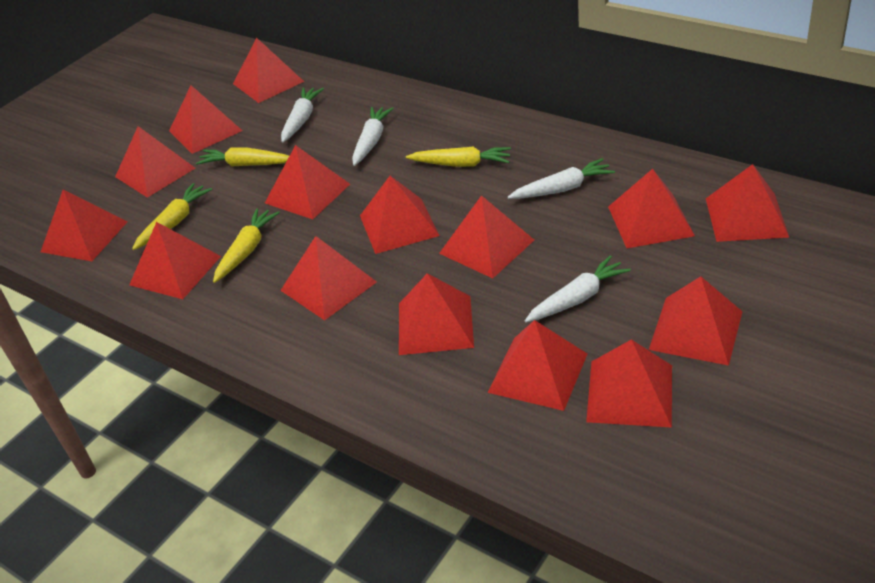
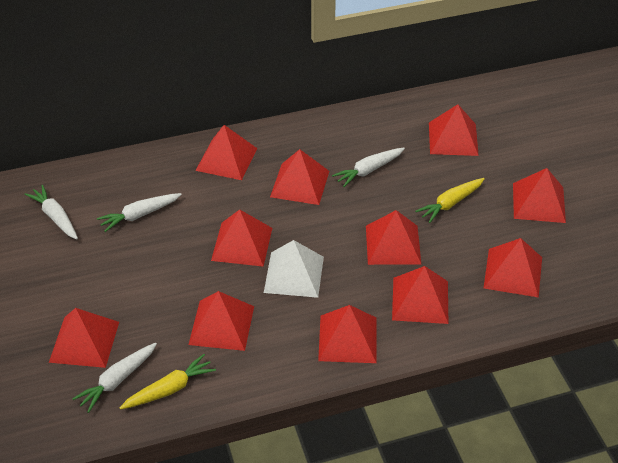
red pyramid: [41,190,128,261] [115,126,195,198] [129,222,221,299] [169,85,243,154] [233,38,304,103] [265,145,350,219] [280,236,377,320] [360,176,439,254] [399,273,474,355] [439,195,534,278] [487,320,587,411] [586,339,672,428] [608,169,695,248] [649,276,743,366] [706,164,789,242] = 15 -> [49,308,119,368] [188,291,254,351] [195,125,257,180] [211,210,272,267] [270,149,329,205] [318,305,377,363] [366,210,421,265] [392,266,448,324] [429,104,479,156] [484,238,542,298] [513,168,566,223] = 11
white pyramid: none = 0 -> [264,240,324,298] = 1
yellow carrot: [132,183,212,250] [196,147,289,166] [213,208,280,283] [406,147,511,167] = 4 -> [120,354,216,410] [415,178,485,223] = 2

